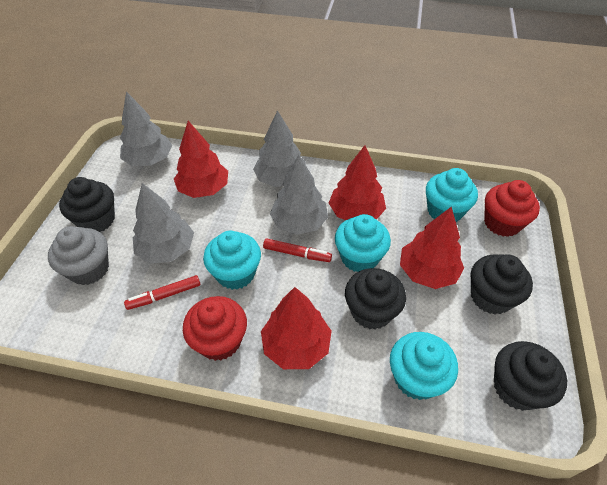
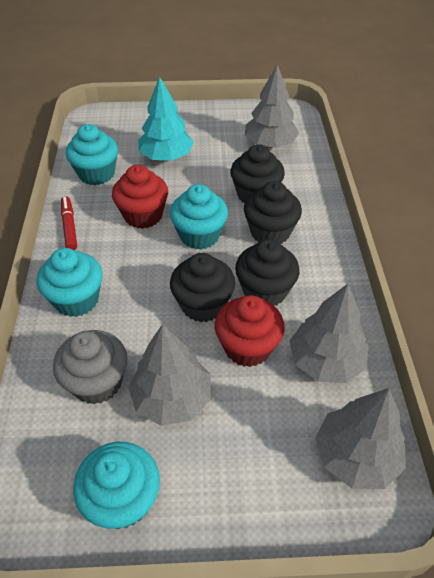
red marker: [124,275,200,310] [263,238,332,262] = 2 -> [61,196,77,250] = 1
red tree: [174,121,228,198] [261,287,332,369] [329,145,386,220] [400,206,464,289] = 4 -> none = 0
turquoise tree: none = 0 -> [138,76,194,161] = 1

